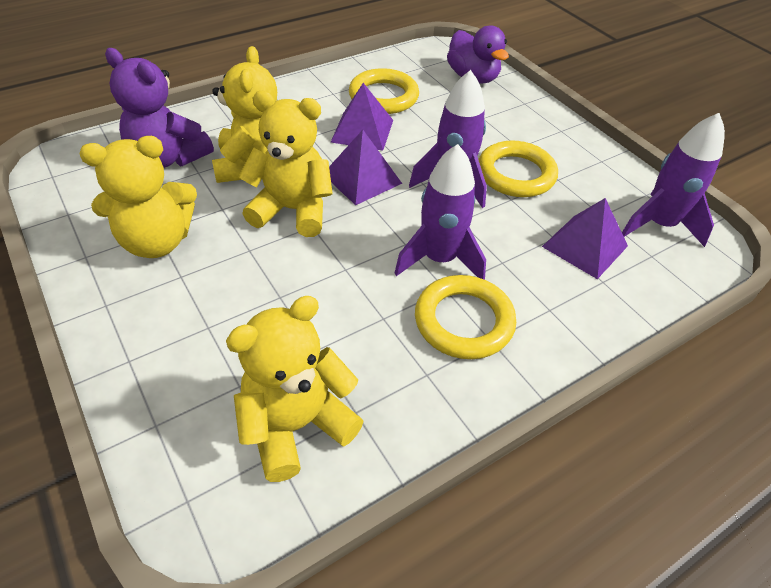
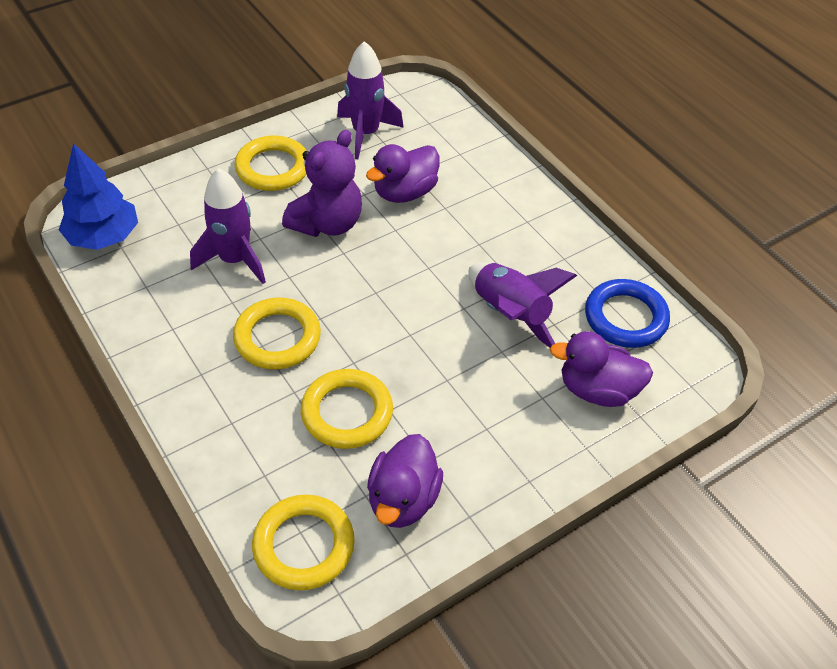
blue ring: none = 0 -> [585,279,670,348] = 1
blue tree: none = 0 -> [59,143,138,250] = 1
purple duck: [447,25,509,84] = 1 -> [366,144,439,203] [367,434,443,528] [550,331,653,407] = 3
purple pyramid: [329,130,402,205] [331,83,393,151] [542,198,628,279] = 3 -> none = 0
yellow ring: [349,68,419,114] [415,275,516,359] [478,141,558,197] = 3 -> [233,298,321,369] [234,136,307,191] [252,495,355,590] [301,369,393,449] = 4
yellow teddy bear: [80,136,197,258] [212,46,277,183] [226,296,364,482] [239,91,333,237] = 4 -> none = 0

